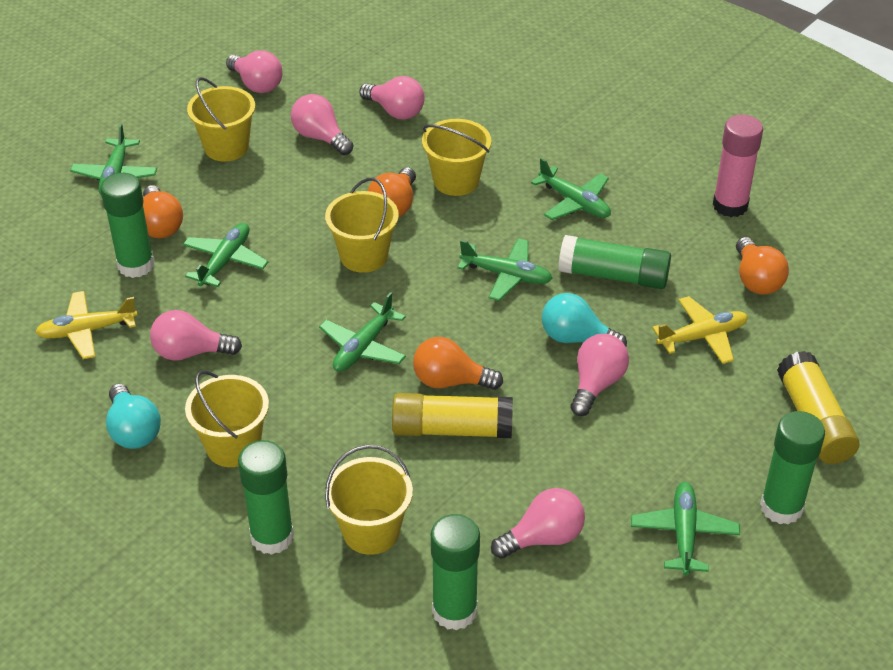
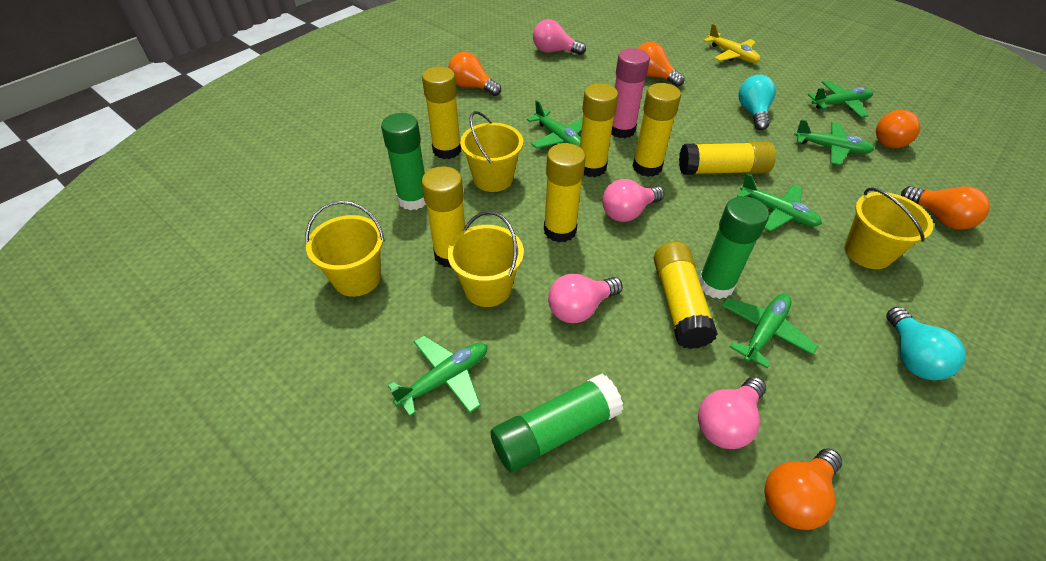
green glue stick: [100,173,154,278] [238,440,294,555] [431,514,480,630] [558,235,671,289] [760,411,825,525] = 5 -> [381,113,426,210] [490,374,623,472] [698,196,769,299] = 3
orange light bulb: [143,185,183,238] [368,167,416,217] [413,337,503,390] [736,237,789,295] = 4 -> [448,52,501,96] [637,42,684,87] [764,449,842,530] [876,110,920,148] [901,186,990,229] = 5
pink light bulb: [150,310,242,361] [226,50,283,93] [291,94,353,155] [359,76,425,120] [491,488,585,559] [570,334,629,416] = 6 -> [533,19,586,55] [548,274,623,323] [602,179,664,222] [698,377,766,449] = 4
yellow bucket: [185,370,269,467] [187,77,255,162] [325,178,399,273] [325,445,413,555] [422,119,491,196] = 5 -> [305,201,385,297] [447,211,524,307] [460,111,523,192] [845,187,933,269] = 4
yellow glue stick: [392,393,513,438] [777,351,859,464] = 2 -> [421,166,465,268] [422,67,461,159] [544,143,586,242] [580,83,618,177] [633,83,681,177] [654,242,718,349] [679,141,776,175] = 7
yellow plane: [35,291,137,359] [652,296,748,364] = 2 -> [704,24,760,63] = 1

